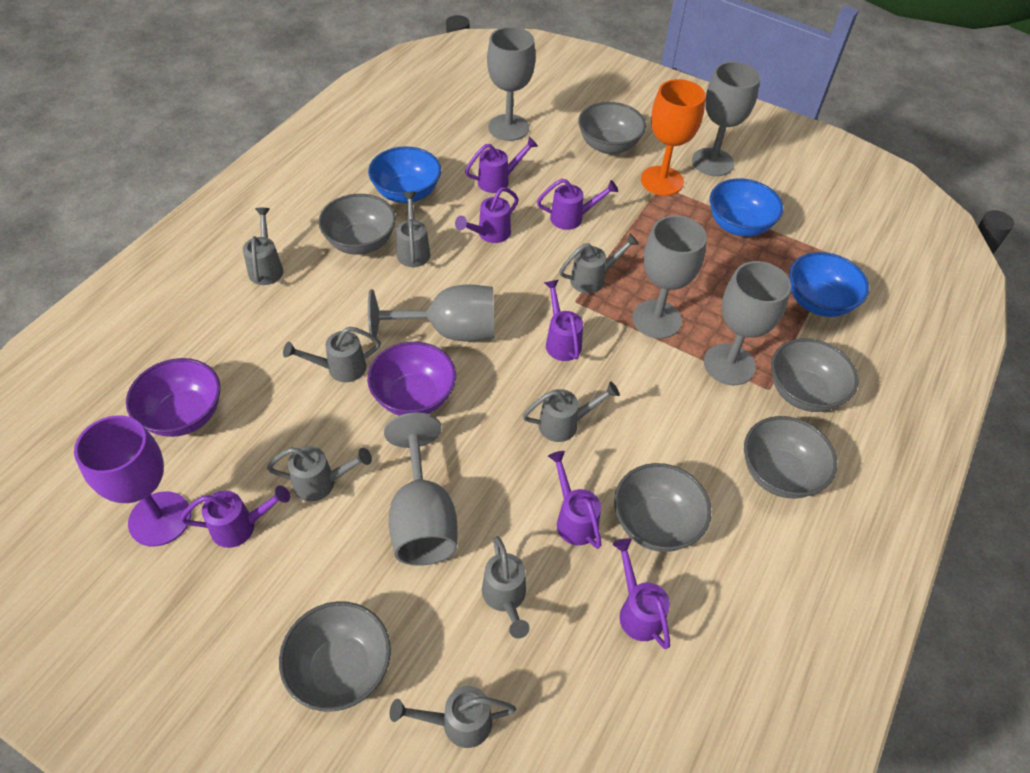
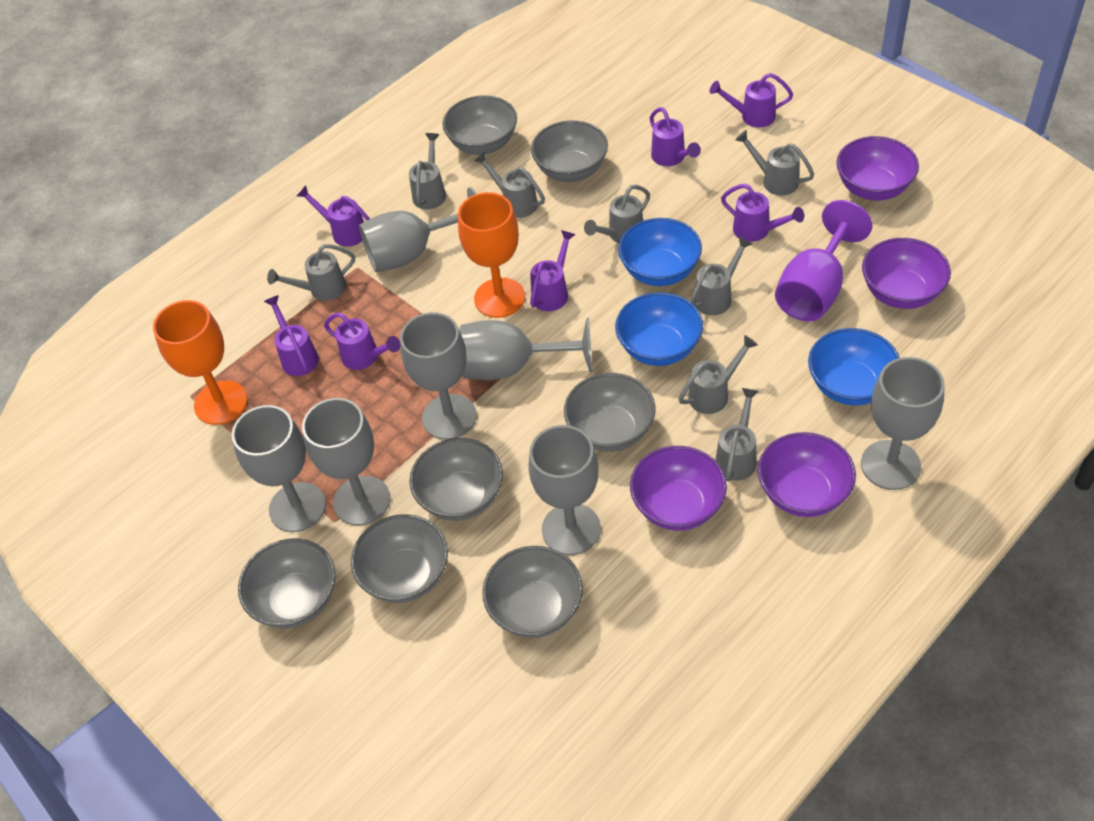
grey bowl: [279,601,391,712] [318,194,396,255] [578,102,646,154] [614,463,711,552] [744,416,837,499] [771,338,858,412] = 6 -> [238,538,336,628] [351,514,448,603] [409,438,503,521] [442,95,517,155] [482,546,583,638] [531,120,608,182] [564,373,655,452] = 7
grey goblet: [368,285,494,342] [384,413,458,566] [487,27,535,141] [632,215,707,339] [692,62,760,176] [704,261,791,385] = 6 -> [232,405,326,532] [302,398,390,525] [359,187,476,272] [400,312,477,440] [460,318,592,380] [528,425,601,555] [861,357,945,490] = 7
orange goblet: [641,79,705,196] = 1 -> [153,300,248,425] [458,192,525,318] = 2
purple bowl: [126,358,221,437] [367,342,456,416] = 2 -> [630,446,727,531] [758,432,856,517] [836,136,919,201] [862,238,951,309] = 4

